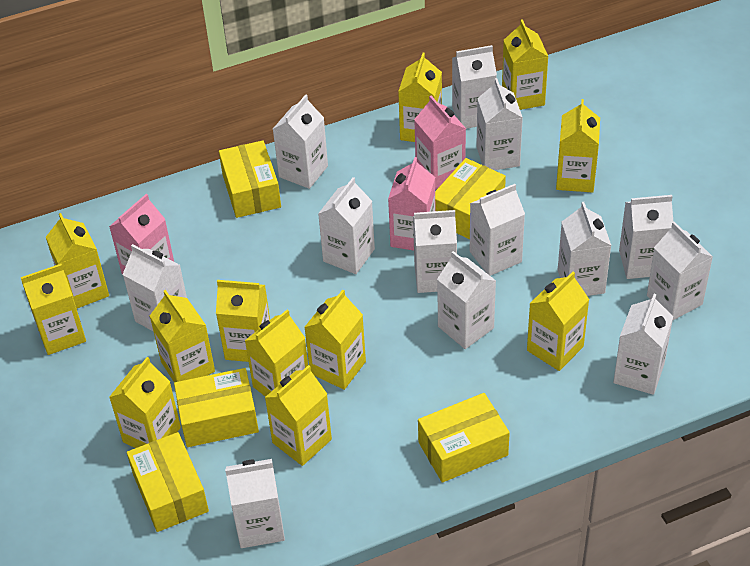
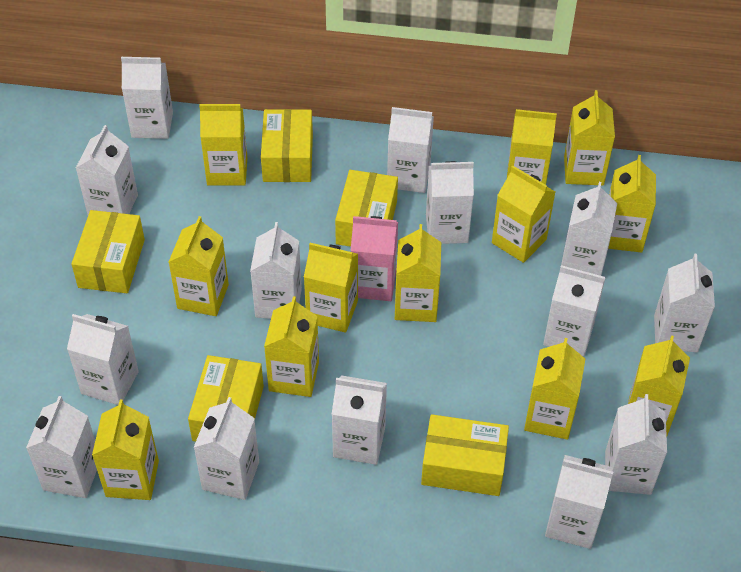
pink carton: [109,194,174,274] [388,157,435,250] [414,96,466,190] = 3 -> [350,216,398,301] = 1
white carton: [122,244,187,332] [225,459,285,548] [273,94,328,189] [318,177,375,274] [413,210,457,293] [437,251,496,349] [452,45,497,129] [470,184,525,276] [476,78,523,170] [558,202,612,296] [613,294,673,395] [619,195,673,279] [647,222,713,320] = 13 -> [26,396,97,498] [67,314,139,405] [76,125,138,215] [121,57,173,139] [194,397,259,500] [250,222,302,319] [332,375,387,465] [387,107,434,193] [426,161,474,244] [543,265,605,356] [545,455,613,549] [561,182,617,276] [605,394,667,495] [654,254,715,352] = 14

